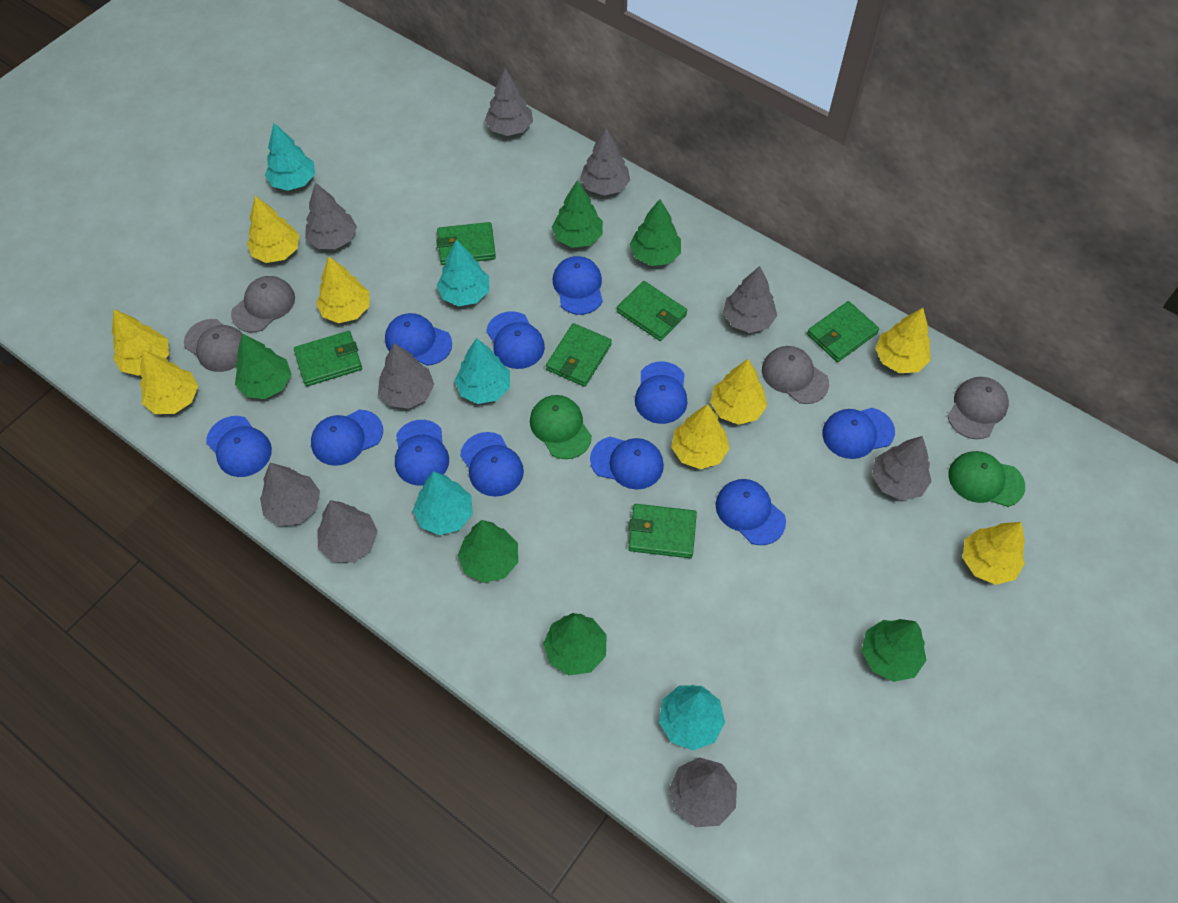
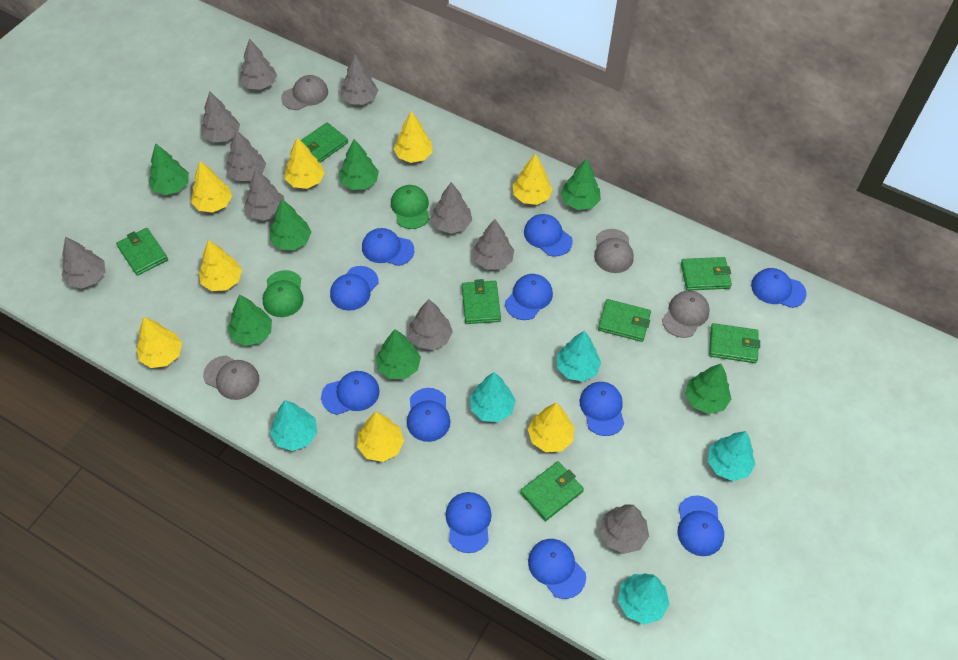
green tree: [235,333,291,399] [458,520,518,583] [543,613,607,676] [552,181,603,248] [630,199,681,266] [862,619,926,682] = 6 -> [148,143,189,195] [227,294,272,346] [270,199,311,250] [339,139,379,190] [376,329,421,379] [561,159,601,210] [685,364,731,414] = 7
green wallet: [294,331,362,387] [436,222,496,265] [546,323,612,387] [617,281,687,341] [628,504,697,558] [807,301,879,362] = 6 -> [116,228,168,276] [301,122,348,163] [462,279,501,324] [520,461,584,521] [598,299,651,342] [681,257,732,291] [709,323,760,363] = 7
grey tree: [260,463,320,526] [306,182,357,249] [318,500,378,563] [378,343,434,409] [485,69,533,136] [580,128,630,196] [669,757,737,827] [723,266,777,333] [872,436,932,500] = 9 -> [62,237,105,289] [201,91,240,142] [226,130,266,181] [240,39,277,90] [244,169,284,221] [341,54,378,105] [409,299,453,350] [431,182,472,234] [472,219,514,269] [599,504,649,554] = 10

